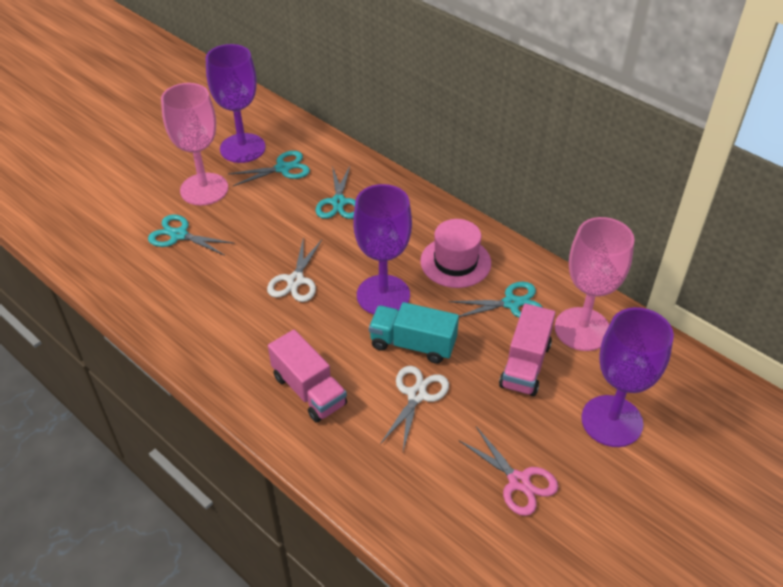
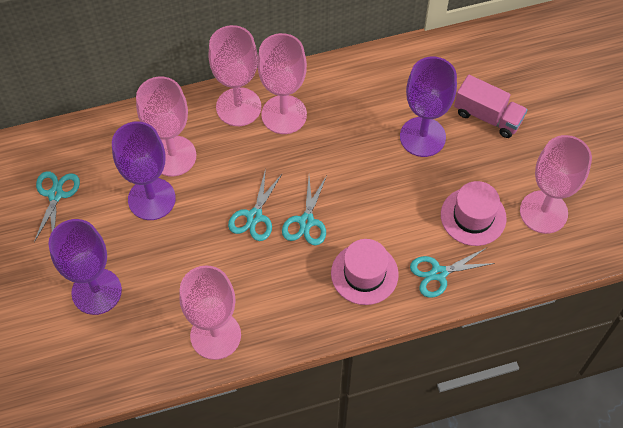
pink goblet: [161,83,228,206] [555,217,635,351] = 2 -> [136,77,196,176] [179,265,241,360] [208,25,261,126] [257,33,307,134] [520,135,592,234] = 5
pink hat: [420,219,491,288] = 1 -> [331,239,399,305] [441,181,507,246] = 2
pink scissors: [459,426,558,516] = 1 -> none = 0
pink truck: [268,329,347,423] [499,304,555,396] = 2 -> [454,75,528,138] = 1
turquoise truck: [369,302,459,364] = 1 -> none = 0
white scissors: [267,237,322,302] [380,366,449,451] = 2 -> none = 0

